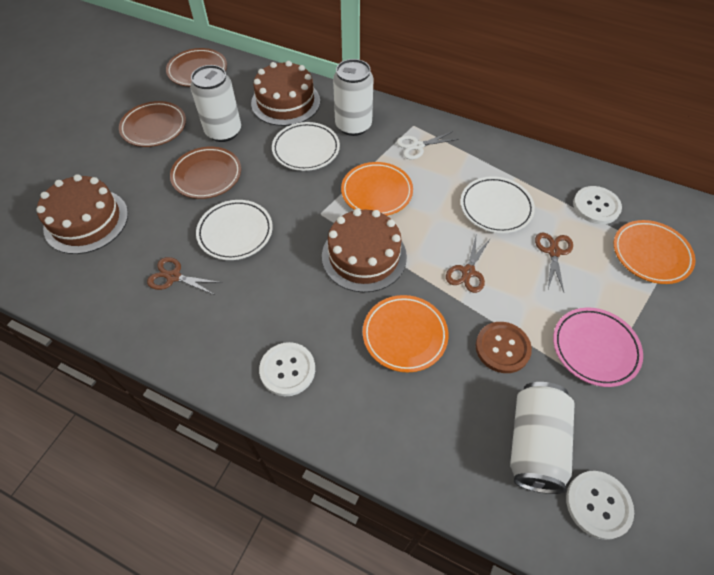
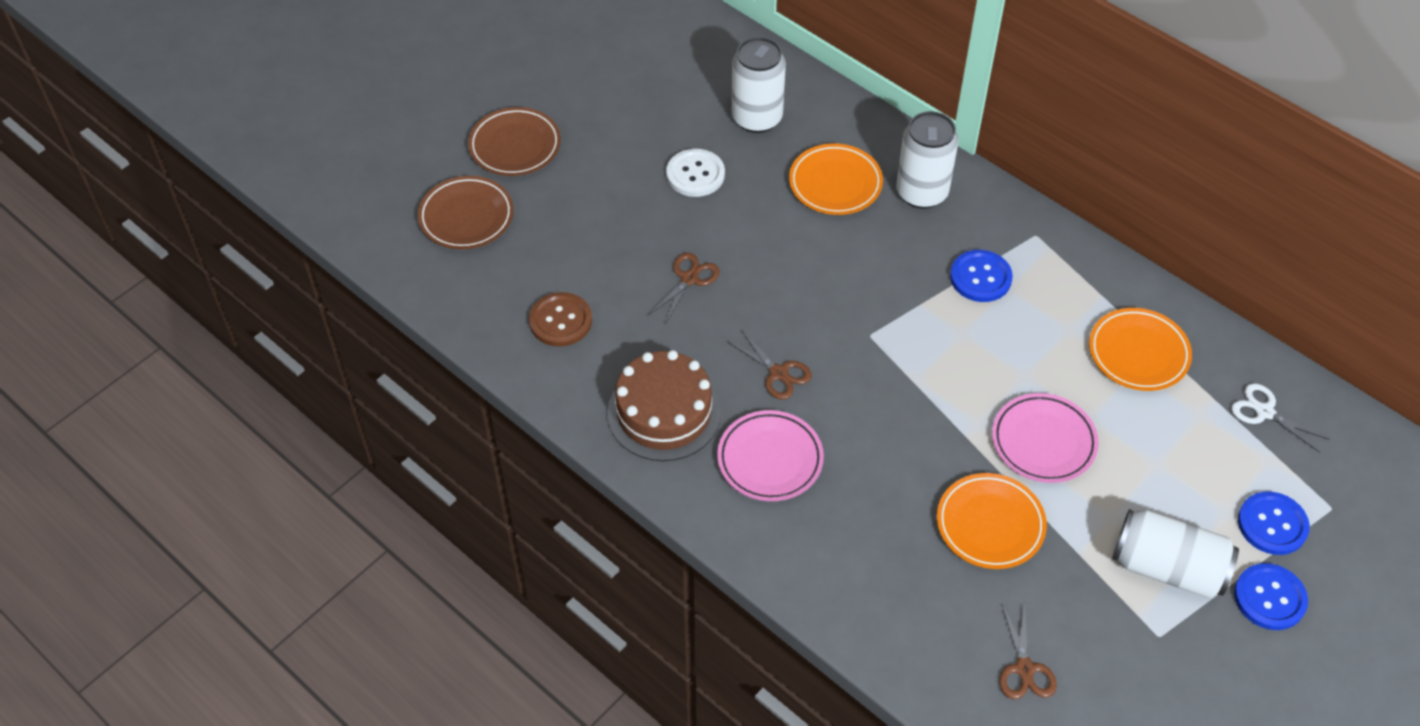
blue button: none = 0 -> [950,250,1013,302] [1234,563,1308,630] [1238,492,1310,555] = 3
brown cake: [36,174,128,254] [251,61,320,126] [322,209,407,292] = 3 -> [607,350,721,461] = 1
brown plate: [119,101,186,147] [166,48,227,87] [170,146,241,199] = 3 -> [418,176,514,249] [468,107,561,176] = 2
pink plate: [553,307,643,387] = 1 -> [717,410,824,501] [992,393,1099,483] = 2
white button: [259,342,315,396] [566,471,634,540] [573,186,622,224] = 3 -> [666,149,725,197] = 1
white plate: [196,200,273,260] [272,122,340,171] [460,176,535,233] = 3 -> none = 0

